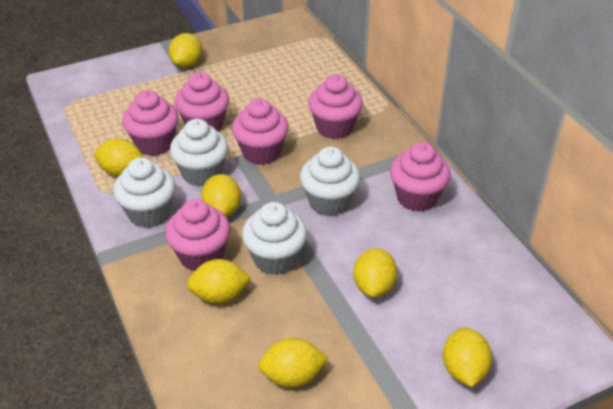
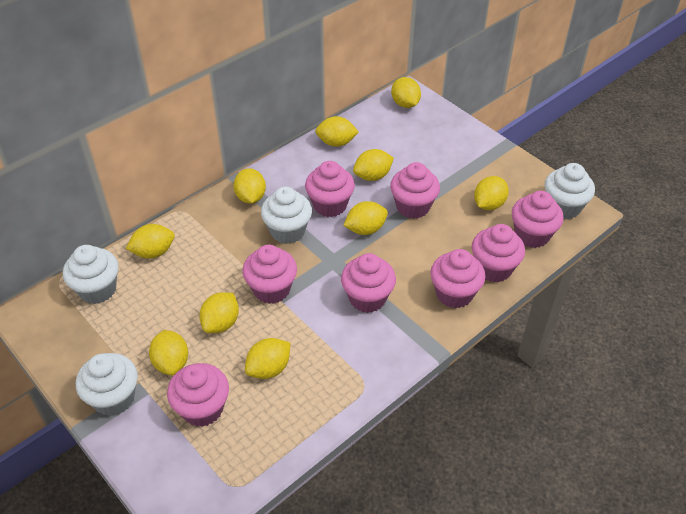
pink cupcake: [122,90,179,156] [165,199,230,271] [175,72,229,132] [232,98,289,165] [308,74,363,139] [390,142,451,212] = 6 -> [167,363,229,427] [242,245,297,304] [305,161,355,217] [341,253,396,313] [390,162,440,219] [430,249,485,308] [472,224,525,282] [512,191,564,248] = 8
yellow lemon: [94,139,144,177] [169,33,202,68] [187,259,251,304] [201,174,241,217] [258,338,328,387] [353,248,397,298] [443,328,492,387] = 7 -> [126,224,175,258] [149,330,188,375] [199,292,239,333] [233,168,266,204] [245,338,290,379] [315,116,359,147] [343,201,388,235] [353,149,394,181] [391,77,421,108] [474,176,509,210] = 10

